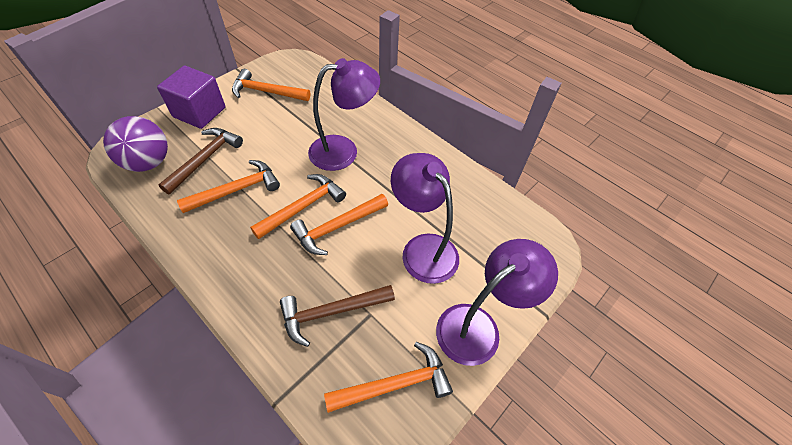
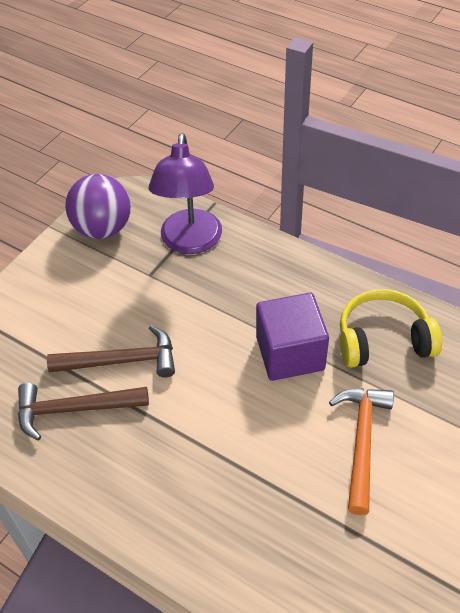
orange hammer: [177,160,280,213] [232,69,310,101] [250,174,346,239] [290,194,388,255] [324,342,453,413] = 5 -> [329,388,394,515] = 1
purple lamp: [308,58,380,171] [391,153,459,284] [436,239,558,366] = 3 -> [149,133,222,254] = 1
yellow headphones: none = 0 -> [340,289,442,368] = 1

